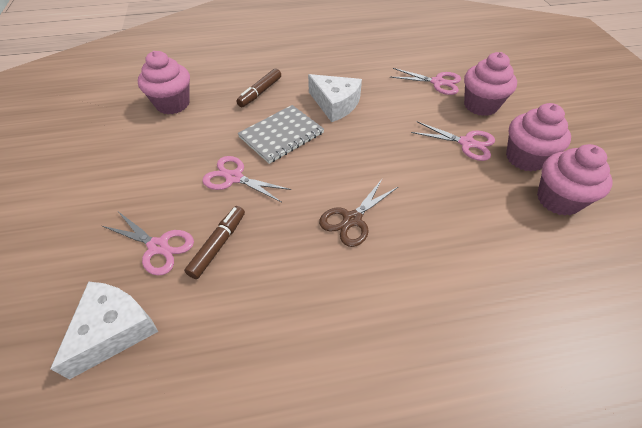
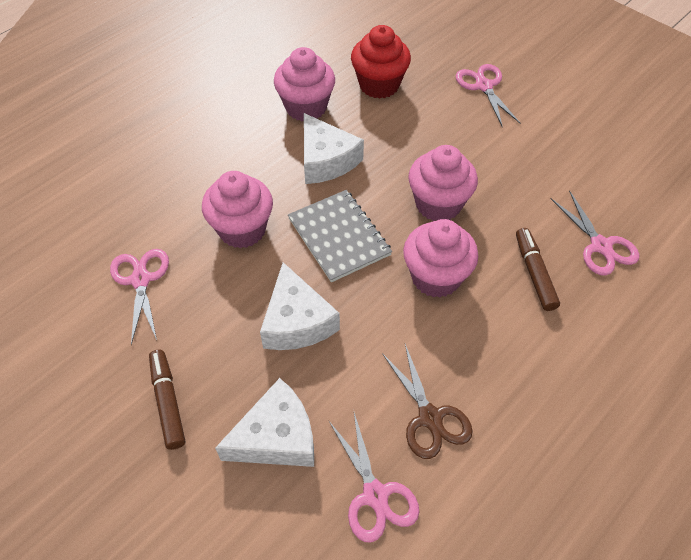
red cupcake: none = 0 -> [351,25,411,99] = 1
white cheese: [50,281,158,380] [308,74,362,122] = 2 -> [215,378,314,467] [260,262,340,350] [304,113,364,184] = 3

